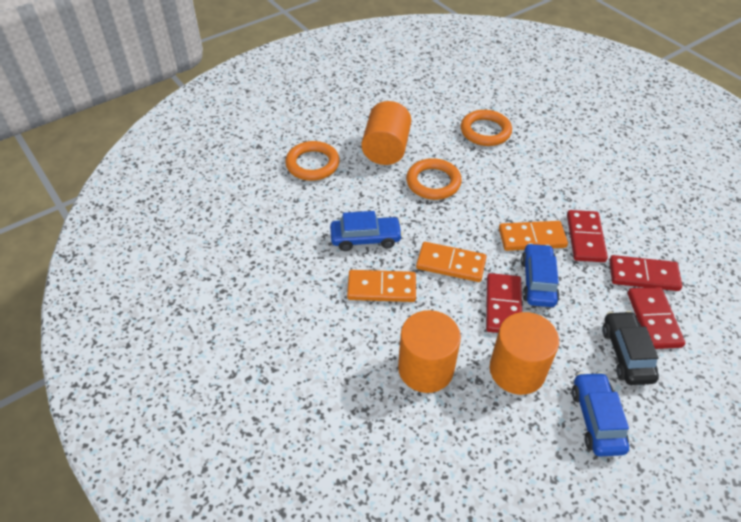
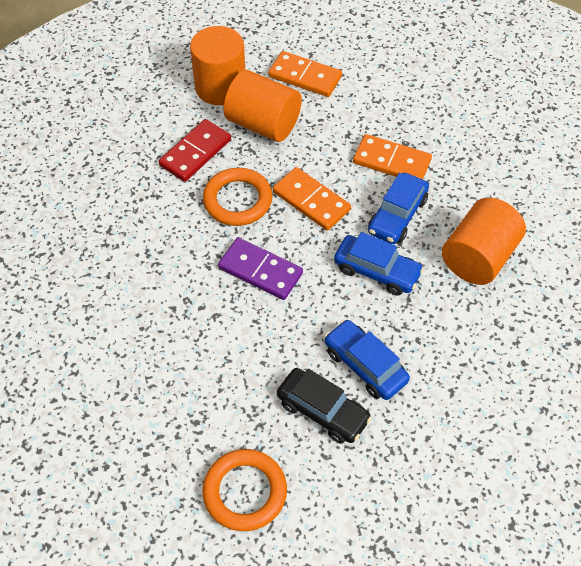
orange ring: [285,141,340,181] [406,158,462,200] [461,110,512,146] = 3 -> [202,449,287,531] [203,168,273,226] = 2
purple domino: none = 0 -> [218,238,303,300] = 1
red domino: [486,273,522,333] [567,210,608,262] [609,255,682,291] [628,287,685,349] = 4 -> [159,119,231,182] = 1

